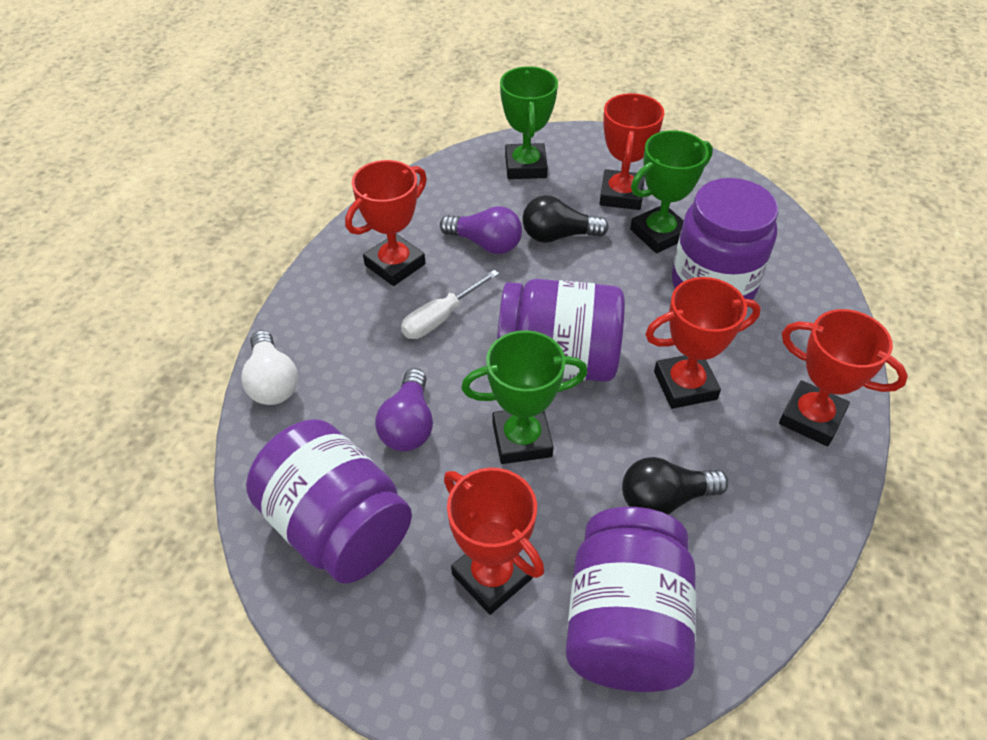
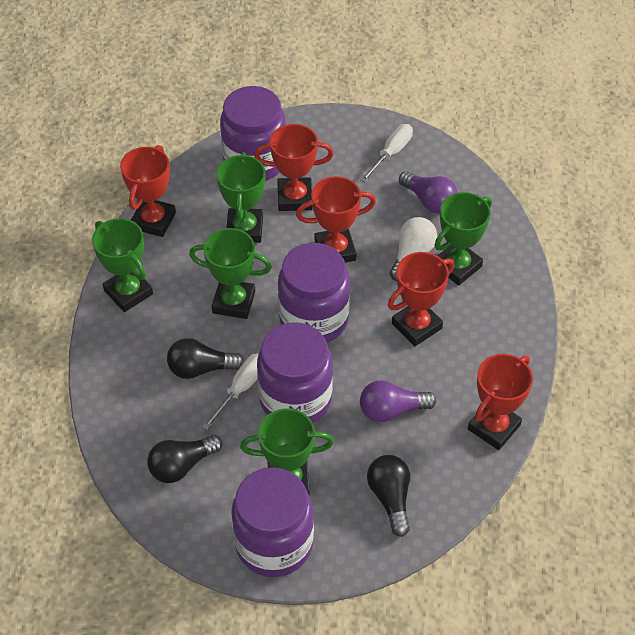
black light bulb: [522,195,609,243] [622,457,729,515] = 2 -> [147,435,223,483] [167,338,244,379] [367,455,410,537] = 3
green trophy: [461,330,587,464] [500,66,558,179] [630,130,713,253] = 3 -> [92,218,153,312] [189,228,272,319] [216,152,265,243] [240,408,334,494] [435,192,492,286] = 5
white screwdriver: [401,270,499,339] = 1 -> [202,353,259,430] [360,124,413,183] = 2

